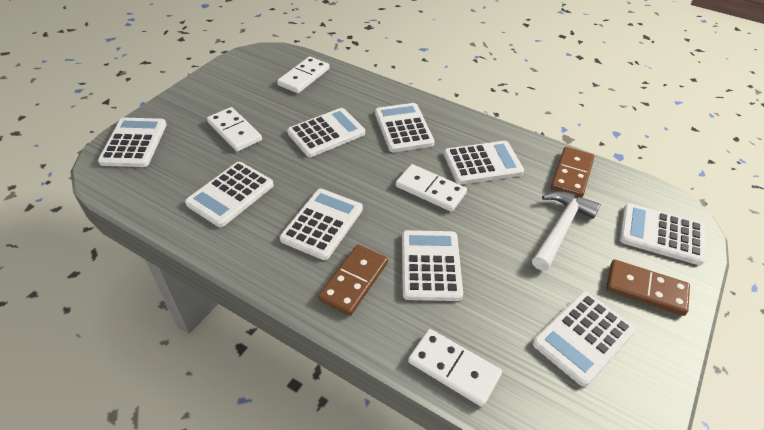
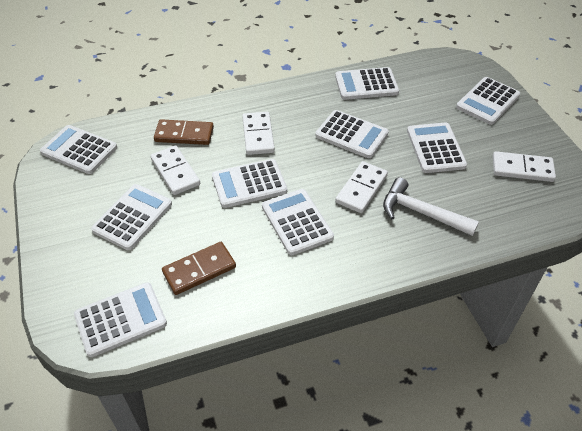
brown domino: [318,245,388,316] [551,147,595,198] [606,259,690,316] = 3 -> [154,119,214,145] [162,242,236,295] = 2

